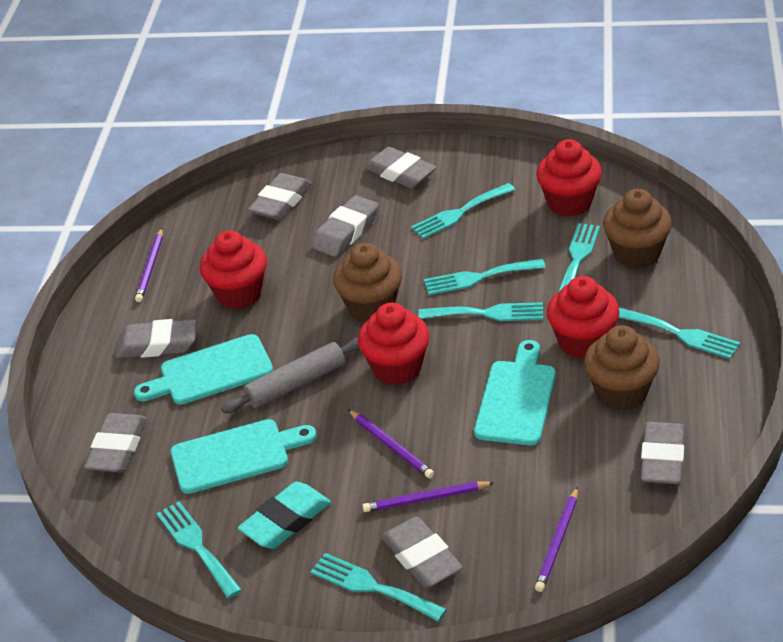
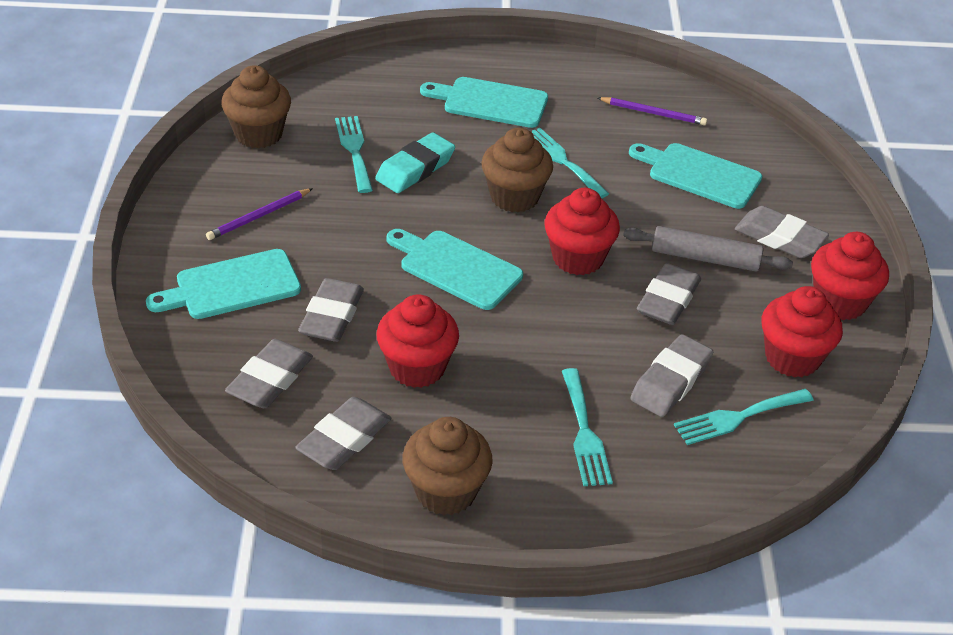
grey eraser: [84,413,147,473] [116,319,197,358] [248,173,312,220] [312,195,379,257] [364,147,437,188] [381,516,463,588] [640,422,684,485] = 7 -> [225,339,313,408] [295,397,391,470] [298,278,364,342] [630,334,713,417] [637,263,701,325] [735,206,829,258] = 6
purple pencil: [135,228,163,302] [348,409,434,478] [363,481,495,512] [535,486,578,592] = 4 -> [206,188,313,240] [598,97,707,125] = 2
turquoise cutting board: [134,334,273,405] [171,419,317,494] [474,340,556,445] = 3 -> [146,249,301,319] [387,229,523,310] [420,77,548,128] [629,143,762,209] = 4
turquoise fork: [156,502,242,598] [311,553,447,622] [411,183,515,239] [418,302,543,321] [424,259,546,295] [558,223,600,292] [619,307,740,359] = 7 -> [335,116,373,193] [532,128,609,199] [562,368,613,486] [674,389,814,445] = 4

